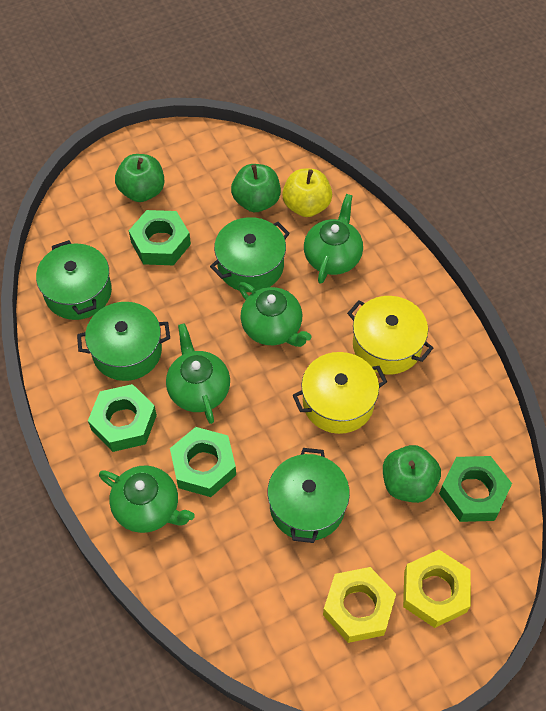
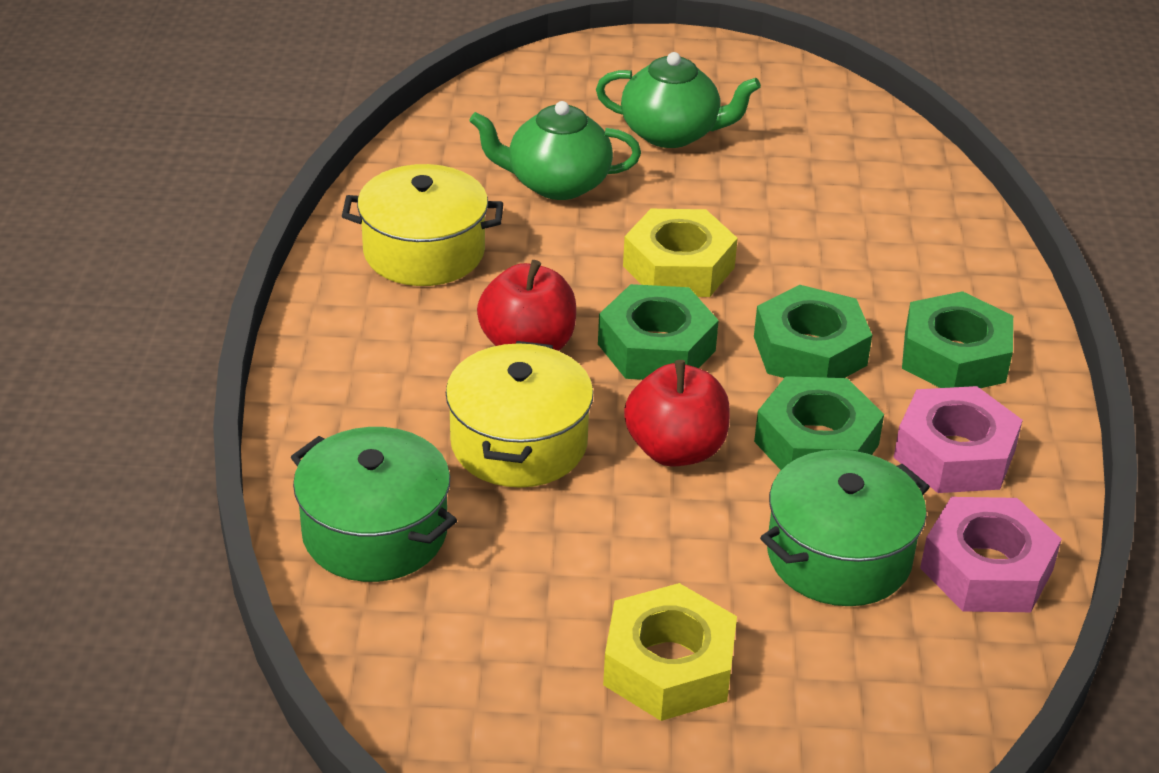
green apple: [115,154,165,202] [231,164,281,212] [383,445,441,503] = 3 -> none = 0
green pot: [36,240,112,320] [77,302,170,381] [210,217,290,292] [267,448,350,543] = 4 -> [291,427,457,582] [760,450,930,606] = 2
green teapot: [99,465,195,533] [166,323,230,424] [238,282,312,347] [304,194,363,284] = 4 -> [470,101,641,200] [596,52,761,148] = 2
pink nut: none = 0 -> [893,386,1023,493] [920,497,1062,612] = 2
red apple: none = 0 -> [477,260,576,351] [624,360,730,467] = 2
yellow apple: [282,169,332,217] = 1 -> none = 0

